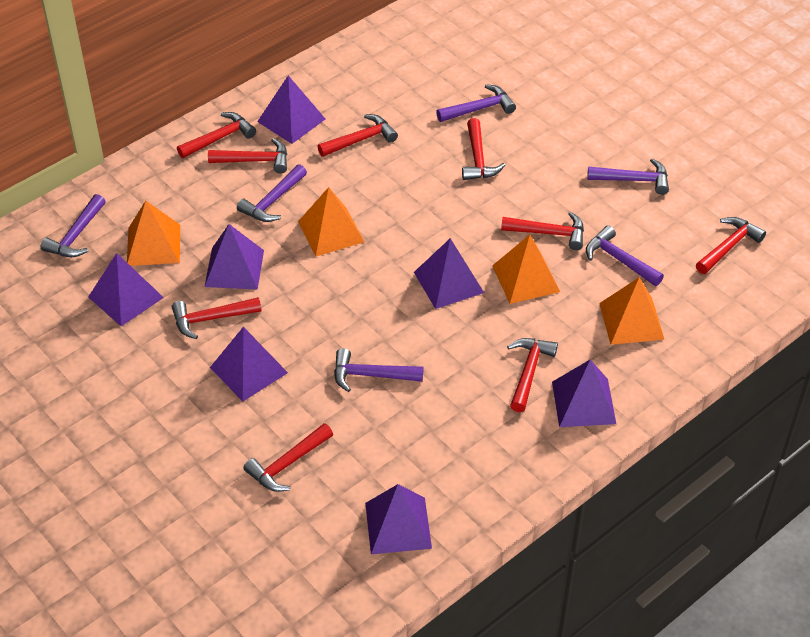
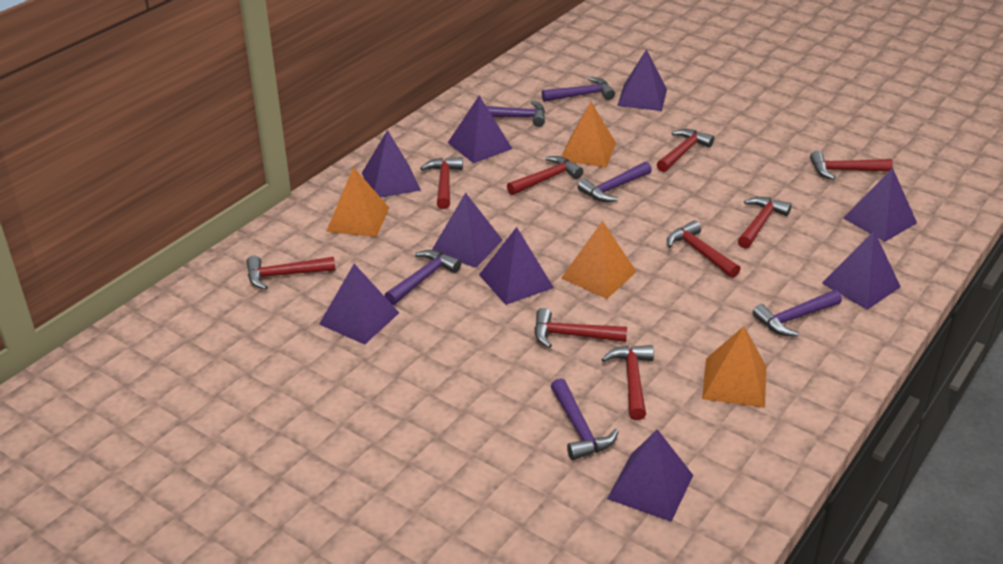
purple pyramid: [88,253,164,326] [205,224,264,290] [210,327,288,401] [257,76,325,144] [365,484,432,554] [414,238,484,309] [552,360,616,427] = 7 -> [319,264,399,345] [362,130,421,197] [432,192,502,268] [448,96,512,163] [479,227,554,305] [607,429,693,522] [617,49,667,111] [822,231,901,310] [843,168,917,242] = 9

